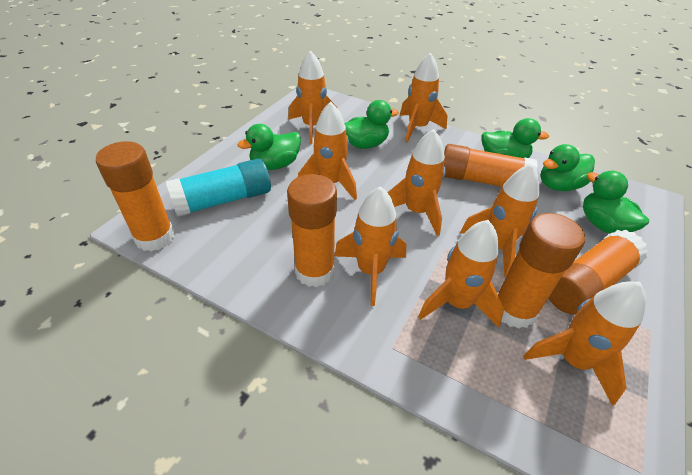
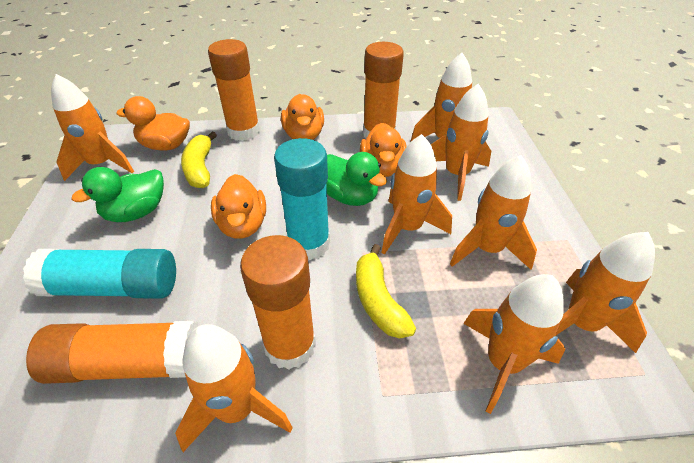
green duck: [238,124,301,170] [344,100,399,149] [482,118,549,158] [540,144,595,191] [583,171,649,234] = 5 -> [71,167,164,222] [326,152,387,206] = 2
orange duck: none = 0 -> [116,96,190,150] [211,174,266,239] [281,94,324,140] [360,123,407,177] = 4
orange glue stick: [96,141,175,251] [287,174,337,287] [444,144,538,187] [497,213,585,329] [549,230,648,315] = 5 -> [26,321,198,384] [208,39,260,141] [240,235,316,370] [363,42,404,138] = 4
turquoise glue stick: [166,158,271,217] = 1 -> [23,249,176,299] [274,138,330,261] = 2
yellow banana: none = 0 -> [181,131,217,188] [356,244,416,338] = 2

